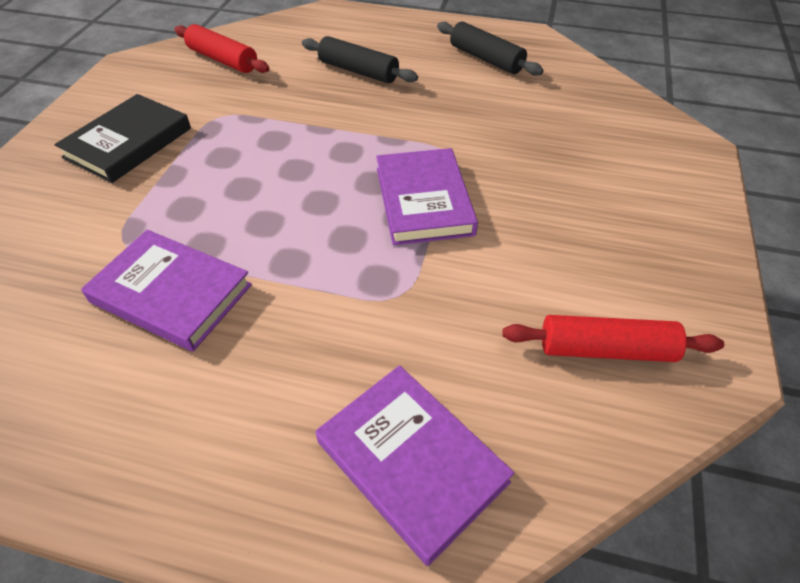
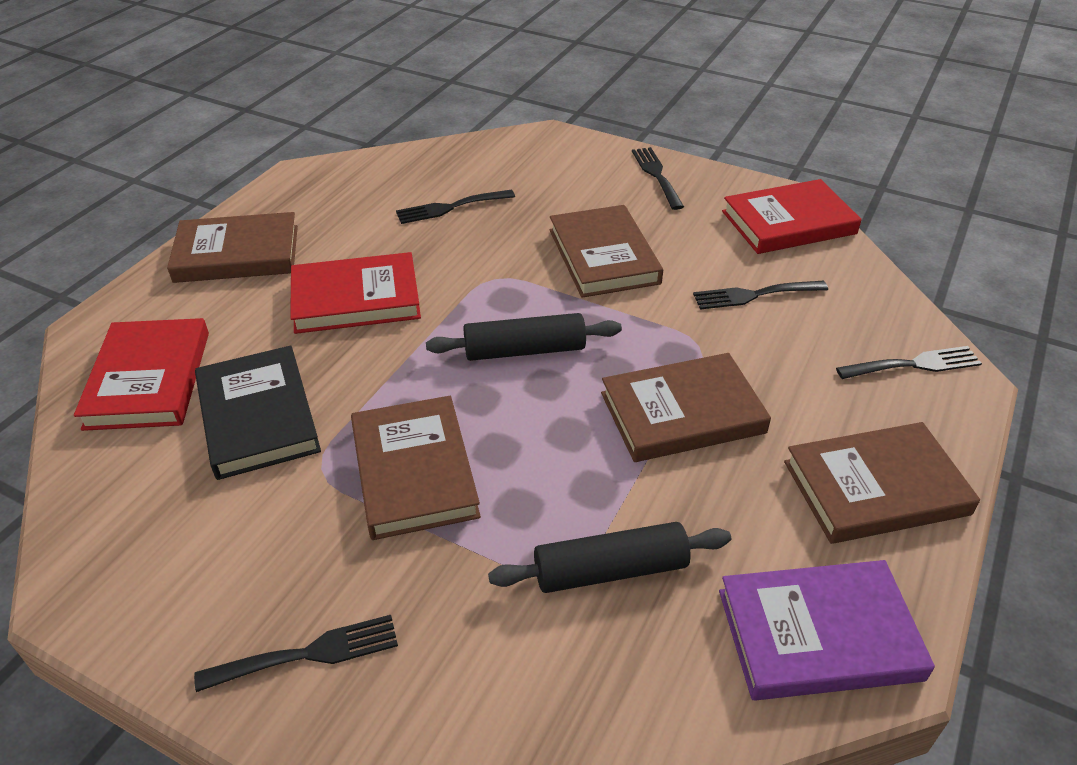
black fork: none = 0 -> [194,615,398,692] [396,190,515,224] [632,147,684,210] [693,281,828,310] [836,346,982,379] = 5
brown book: none = 0 -> [167,212,298,283] [351,396,481,540] [550,205,663,298] [601,353,771,462] [784,422,980,544] = 5
purple book: [81,230,252,352] [316,365,514,566] [376,148,478,245] = 3 -> [719,560,935,701] = 1
red book: none = 0 -> [74,318,209,431] [290,252,421,334] [722,179,862,254] = 3
red rolling pin: [174,24,270,73] [502,315,724,362] = 2 -> none = 0

